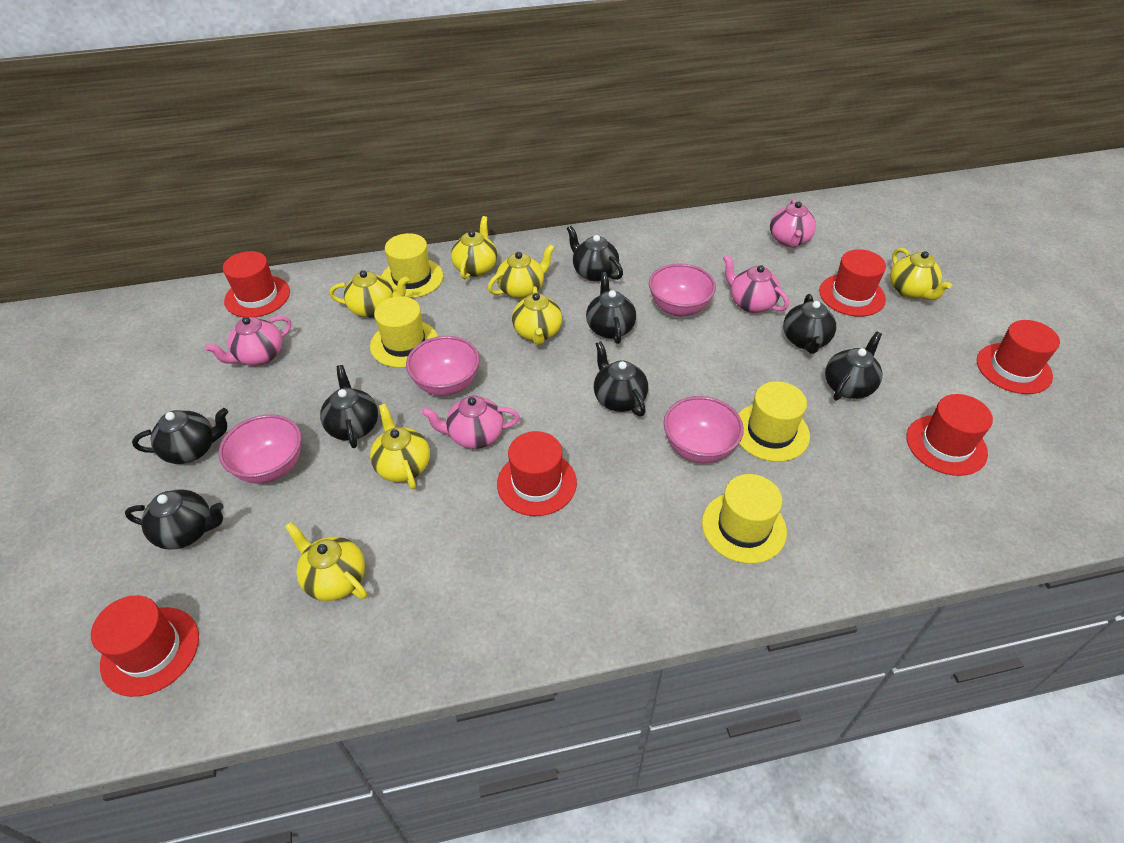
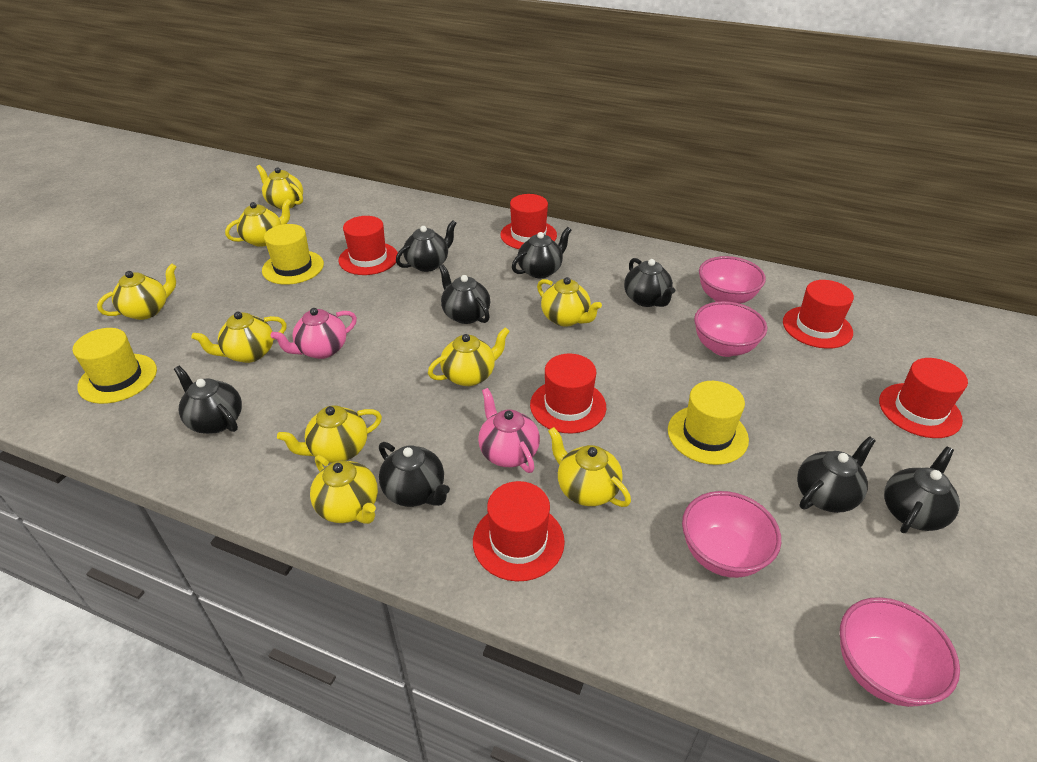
pink teapot: [205,316,291,366] [421,396,520,449] [723,255,789,313] [770,199,816,248] = 4 -> [271,308,357,359] [478,388,540,473] = 2
yellow hat: [370,296,438,368] [382,233,443,298] [702,474,787,564] [738,381,810,462] = 4 -> [73,328,157,404] [262,224,324,285] [668,381,749,465] = 3
yellow teapot: [285,522,367,601] [330,270,409,318] [370,404,430,490] [451,216,497,280] [488,244,554,299] [512,286,562,345] [890,248,952,300] = 7 -> [97,264,177,320] [191,312,287,363] [225,199,292,247] [256,165,303,209] [277,405,382,463] [310,455,378,524] [428,327,510,386] [537,277,602,326] [548,427,631,507] = 9

